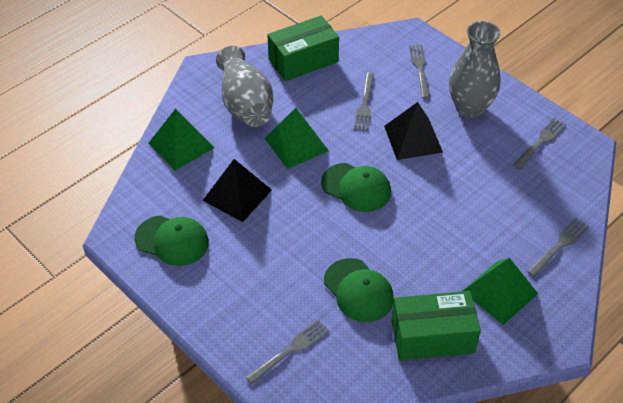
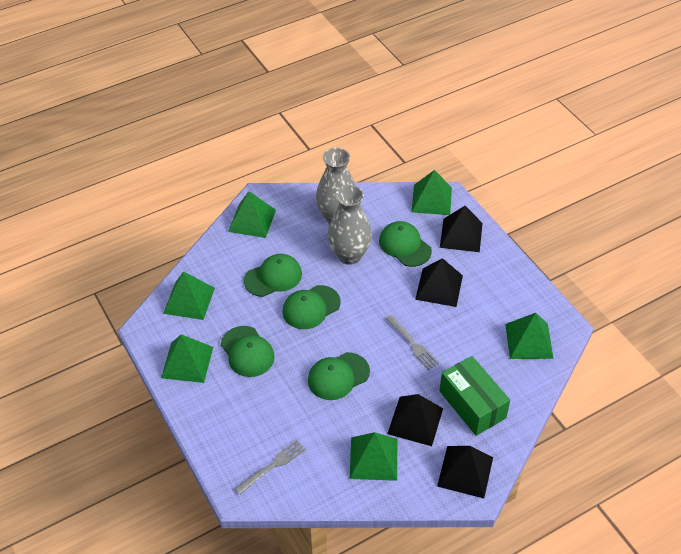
black pyramid: [203,159,272,222] [384,102,443,160] = 2 -> [387,394,443,446] [415,258,463,307] [437,446,493,498] [440,206,483,252] = 4
green box: [267,16,339,81] [391,291,481,360] = 2 -> [439,356,510,436] = 1
green cap: [134,215,209,266] [321,163,391,212] [324,258,394,322] = 3 -> [221,326,275,377] [244,254,302,297] [282,285,341,329] [308,352,370,400] [379,221,432,267] = 5
green pyramid: [148,109,214,171] [265,108,329,169] [463,258,538,325] = 3 -> [161,334,213,383] [163,272,215,320] [228,191,276,238] [350,432,397,481] [412,170,452,215] [505,313,554,359] = 6
grey fork: [246,320,329,385] [354,73,374,131] [409,45,430,99] [513,118,566,169] [527,218,589,277] = 5 -> [234,440,306,495] [385,315,439,370] = 2

